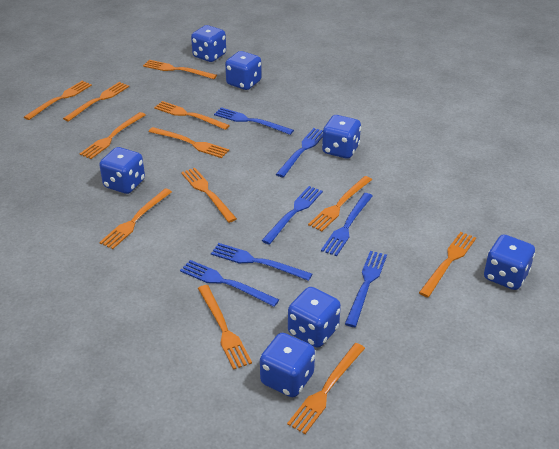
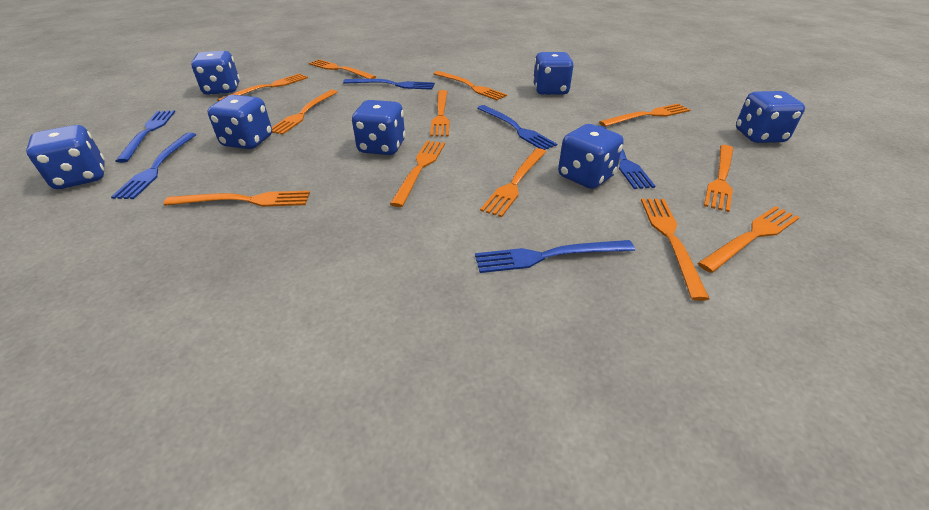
blue fork: [180,260,279,307] [211,243,312,281] [214,107,294,135] [261,186,323,245] [276,128,323,177] [321,193,373,256] [345,251,387,327] = 7 -> [111,133,196,199] [116,110,175,163] [343,79,435,90] [475,240,635,273] [477,105,557,150] [599,126,655,189] = 6

